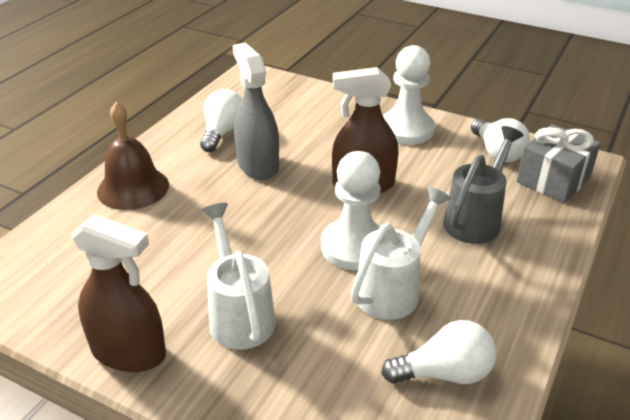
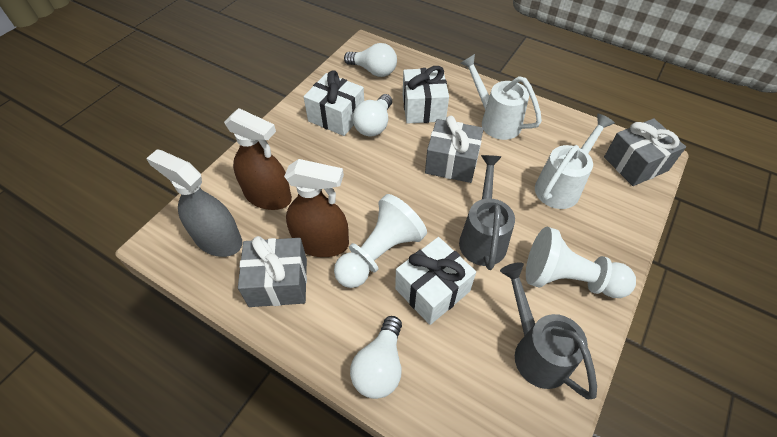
brown bell: [97,102,169,210] = 1 -> none = 0
grey gift: [517,124,601,203] = 1 -> [238,236,307,307] [425,116,484,183] [604,118,686,186] = 3
grey watering can: [443,126,524,244] = 1 -> [459,155,515,270] [500,262,597,399] = 2
white gift: none = 0 -> [304,70,364,136] [395,237,476,325] [403,66,449,124] = 3

